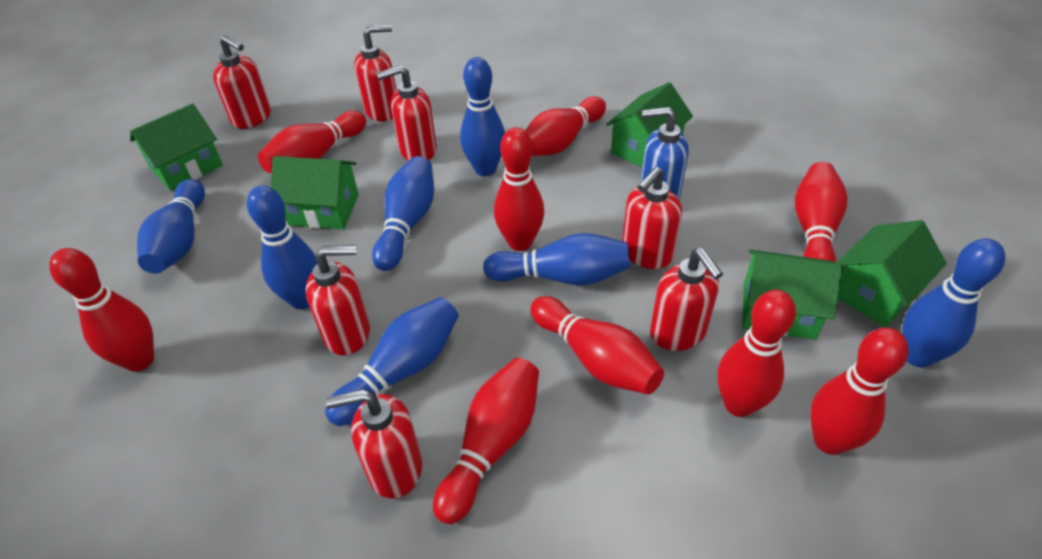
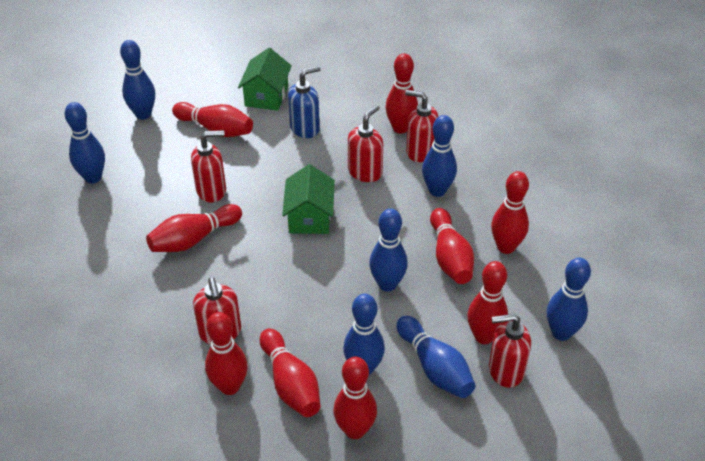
green house: [130,103,223,191] [271,156,359,229] [606,82,693,168] [742,250,843,340] [836,220,947,327] = 5 -> [238,48,292,111] [282,164,335,234] = 2
red soap dispenser: [213,35,271,129] [306,245,370,355] [325,389,422,499] [354,24,396,121] [377,65,437,161] [622,167,682,269] [650,248,723,351] = 7 -> [191,130,226,203] [193,277,241,344] [348,105,383,182] [405,90,438,162] [489,314,531,388] = 5

